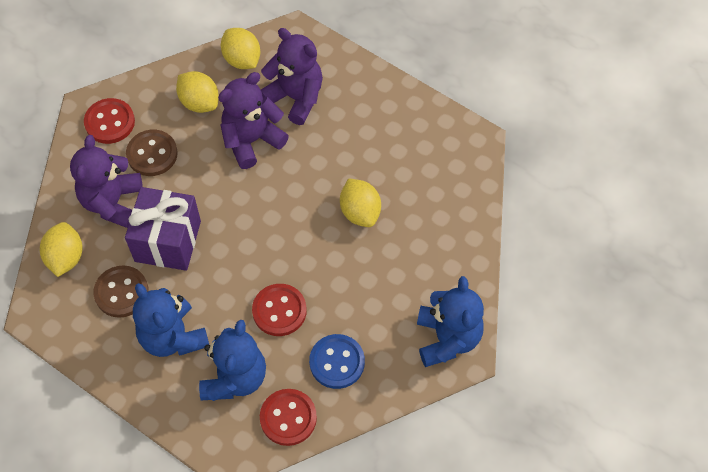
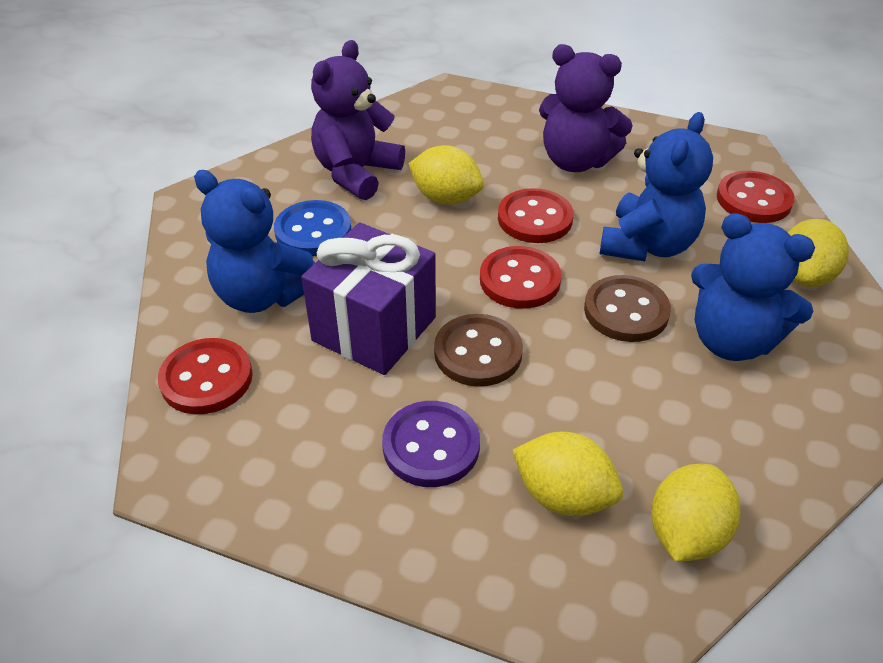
purple button: none = 0 -> [382,401,480,487] = 1
purple teddy bear: [70,135,143,228] [218,72,289,169] [261,28,323,125] = 3 -> [311,40,405,200] [539,44,633,172] = 2
red button: [84,98,135,144] [252,284,307,336] [260,389,317,446] = 3 -> [158,338,253,414] [480,246,562,309] [498,188,574,243] [717,171,795,223] = 4

